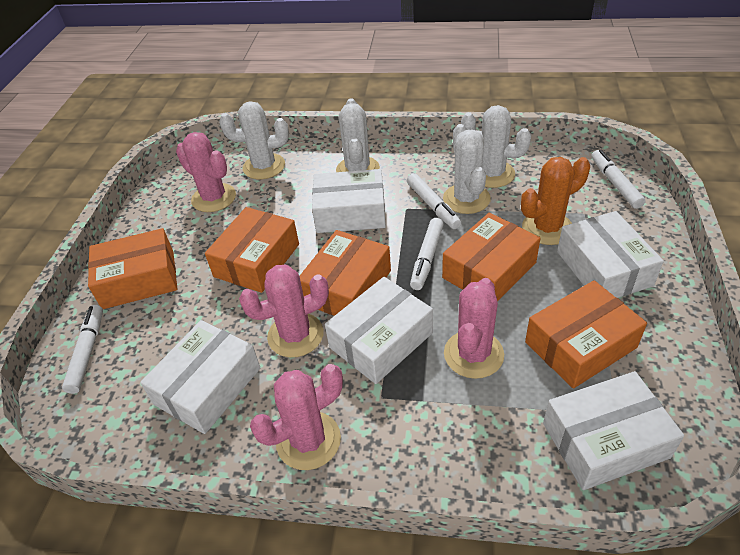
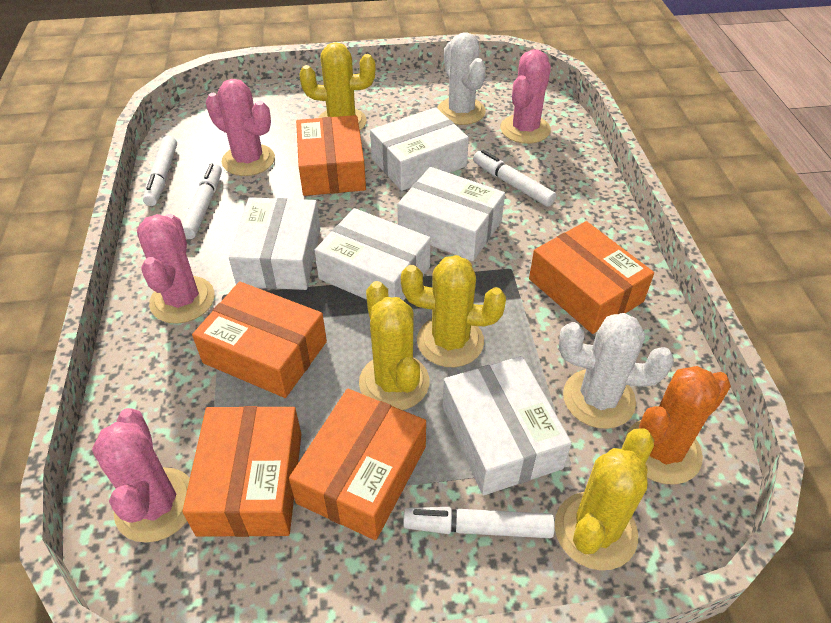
white cactus: [219,101,289,179] [336,98,380,172] [443,124,491,214] [461,105,531,188] = 4 -> [437,32,486,125] [559,313,674,429] = 2
yellow cactus: none = 0 -> [299,42,376,130] [359,281,429,410] [401,255,506,367] [555,428,654,570] = 4

